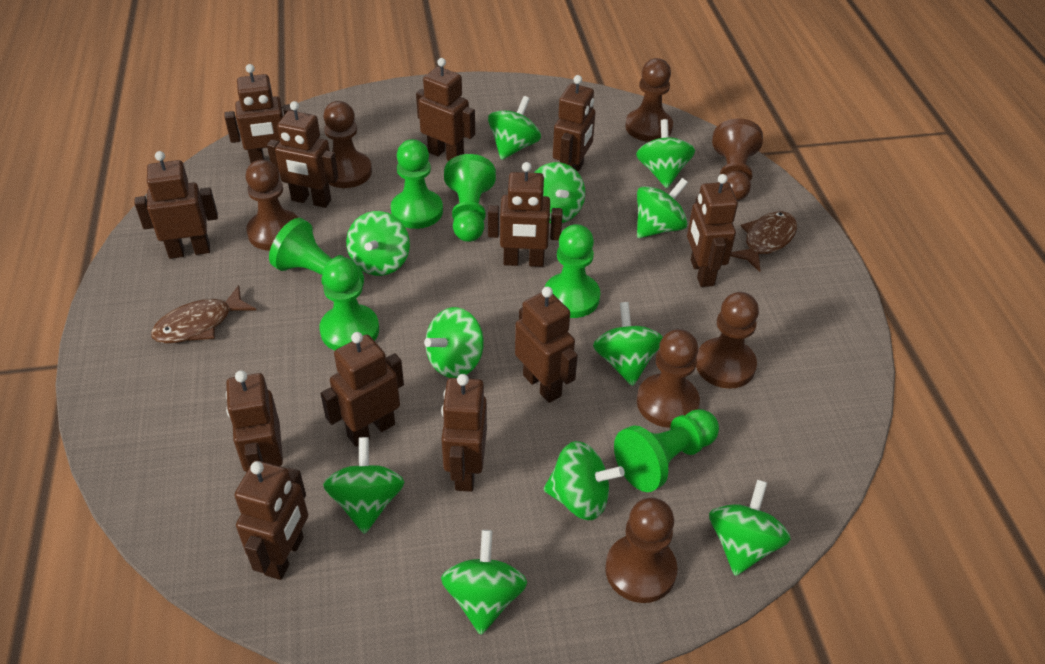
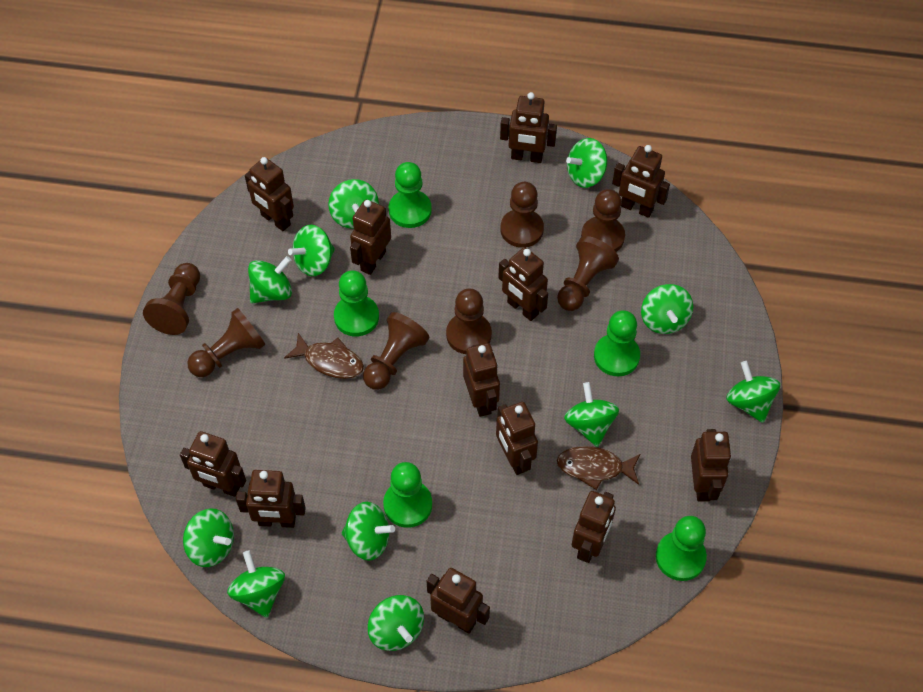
green pawn: [269,218,364,287] [319,257,379,350] [391,139,443,229] [444,154,496,242] [545,224,600,318] [614,409,719,492] = 6 -> [334,271,379,337] [383,462,432,528] [388,162,432,228] [594,310,640,376] [656,516,707,581] = 5

